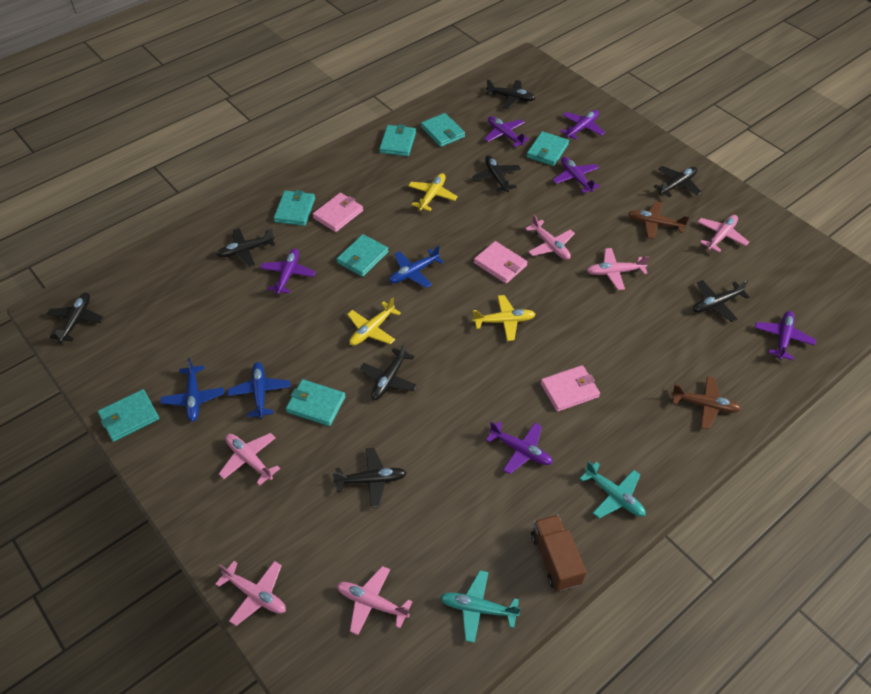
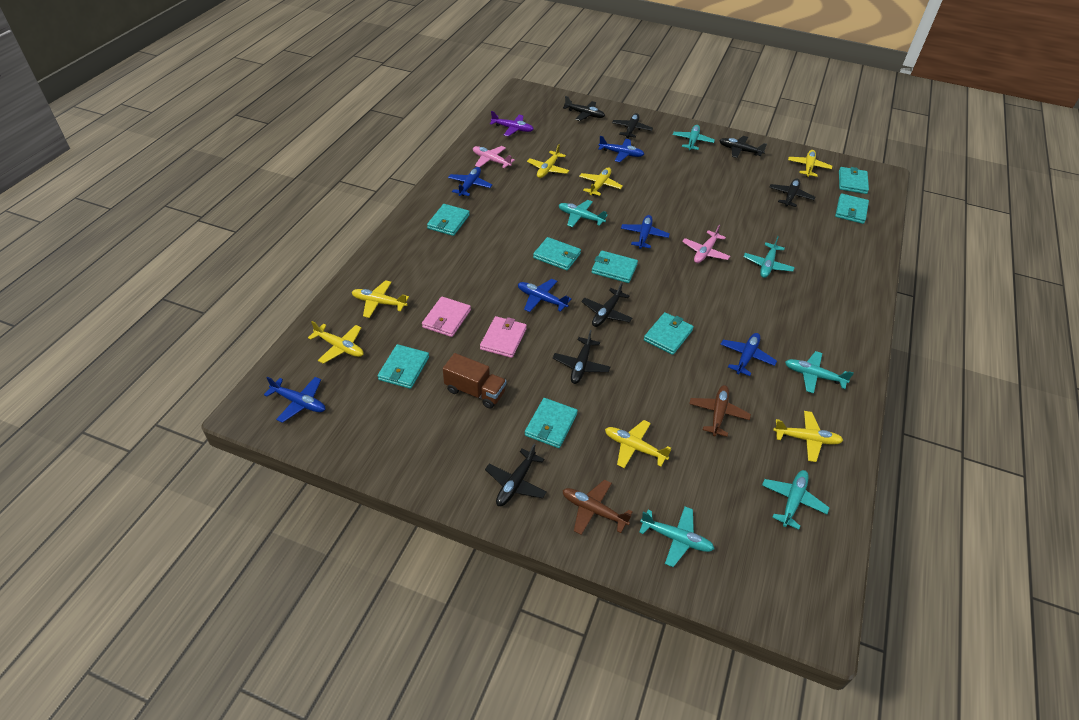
black plane: [46,293,104,343] [216,228,275,267] [332,448,407,508] [360,342,418,400] [472,155,521,192] [486,79,535,109] [654,166,702,197] [693,280,750,322] = 8 -> [485,444,546,506] [553,330,610,384] [563,96,605,121] [581,282,632,327] [612,113,653,138] [719,136,767,158] [769,178,815,207] = 7
blue plane: [161,358,224,422] [228,362,290,419] [389,246,444,288] = 3 -> [264,377,325,423] [448,167,492,196] [518,279,571,312] [598,136,644,162] [621,215,670,249] [720,333,777,376] = 6
pink plane: [215,561,286,626] [219,433,280,486] [337,566,413,635] [525,214,575,260] [587,248,649,290] [698,215,749,253] = 6 -> [473,146,515,168] [682,224,730,263] = 2
pink wallet: [312,193,363,232] [474,241,527,284] [540,365,600,412] = 3 -> [422,297,471,337] [480,316,527,358] = 2
purple plane: [260,248,316,294] [484,116,529,147] [486,422,553,474] [553,157,600,193] [561,110,605,140] [755,311,816,360] = 6 -> [490,111,534,136] = 1
turquoise plane: [440,570,521,643] [580,461,646,519] = 2 -> [559,200,608,227] [639,506,714,567] [673,125,715,150] [744,236,795,278] [762,470,829,530] [785,351,854,394] = 6
turquoise wallet: [98,389,159,442] [274,190,315,226] [286,379,346,426] [337,234,389,277] [379,124,416,156] [421,113,465,147] [527,131,569,166] = 7 -> [378,344,429,389] [427,204,470,236] [525,398,578,448] [533,237,581,270] [592,250,638,283] [644,312,694,355] [835,193,869,224] [839,167,869,194] = 8
yellow plane: [347,298,401,346] [408,173,458,211] [472,295,536,341] = 3 -> [308,321,364,364] [352,280,409,318] [527,144,569,178] [579,168,623,196] [605,420,671,468] [773,411,843,462] [788,150,832,177] = 7

